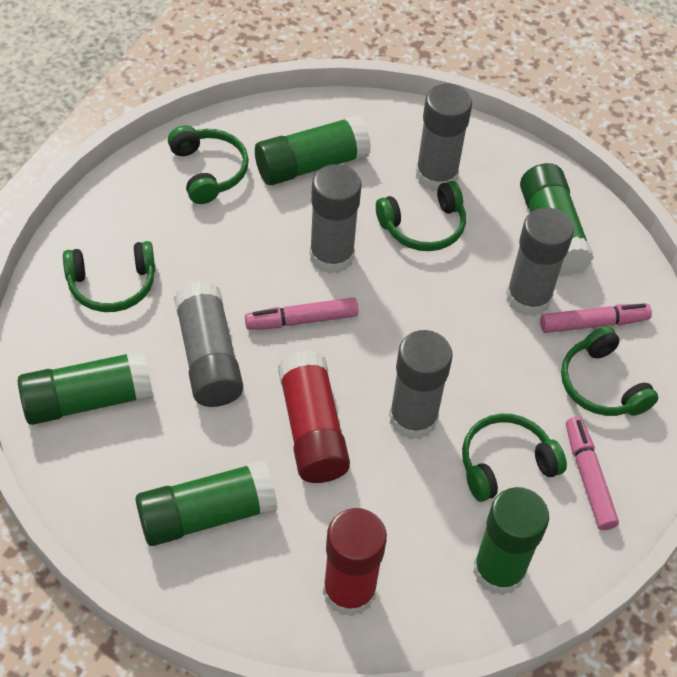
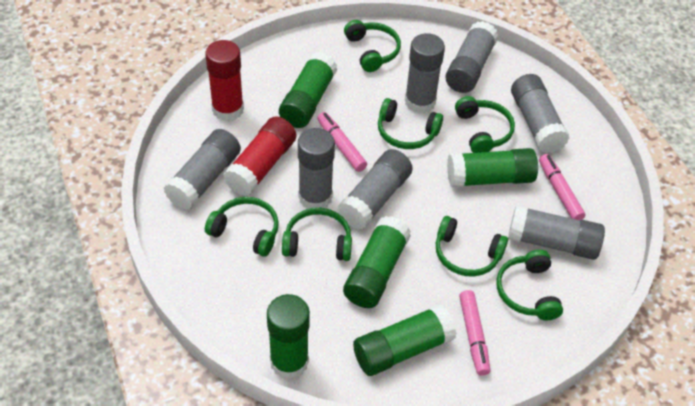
green headphones: [63,241,155,312] [168,125,249,204] [376,181,466,251] [462,414,567,502] [561,326,658,416] = 5 -> [205,197,279,256] [282,208,352,261] [344,20,401,72] [378,98,443,149] [436,216,508,276] [455,96,515,153] [496,250,563,320] = 7
grey glue stick: [174,281,243,407] [309,164,362,274] [389,330,453,440] [416,84,472,191] [506,208,574,316] = 5 -> [164,129,241,210] [298,128,335,209] [338,149,413,230] [405,33,445,114] [445,21,498,93] [508,205,605,260] [511,74,570,153] = 7

